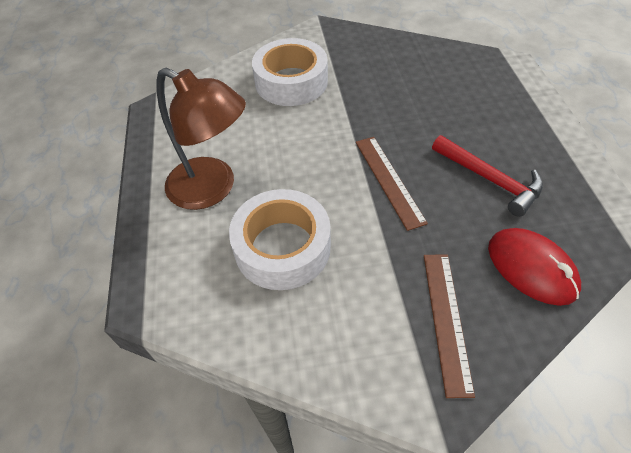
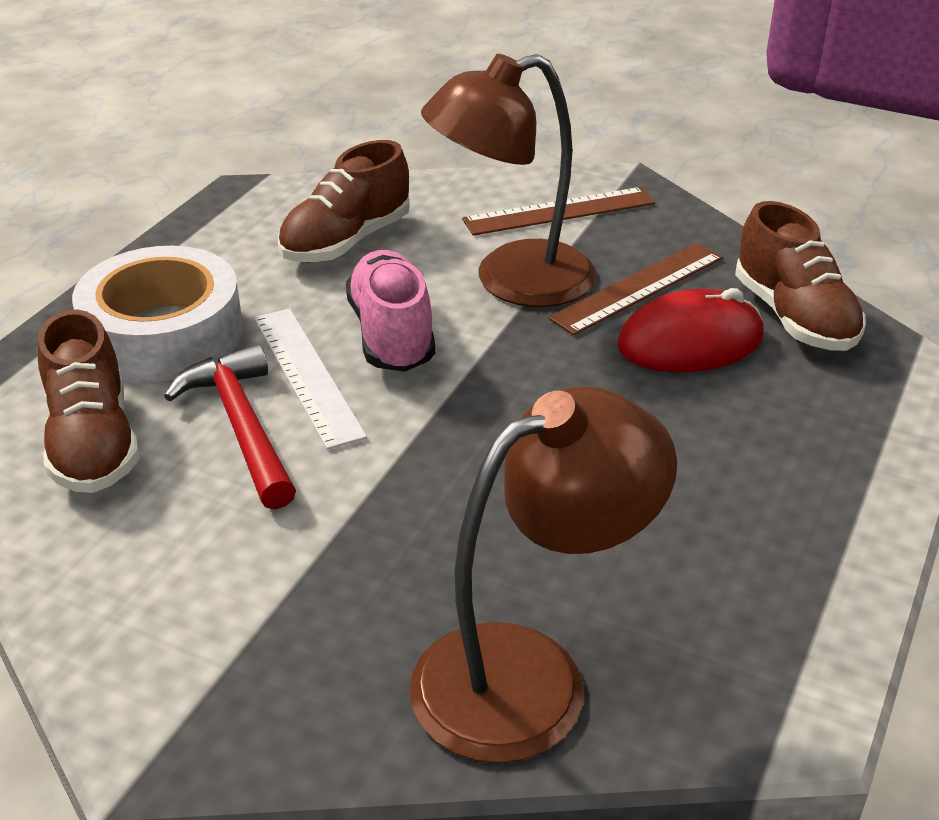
brown lamp: [156,68,246,210] = 1 -> [409,386,677,763] [421,54,596,307] = 2
brown shoe: none = 0 -> [38,310,139,493] [278,140,409,263] [735,201,866,351] = 3
pink shoe: none = 0 -> [346,250,435,372] = 1
white ruler: none = 0 -> [254,308,367,450] = 1
white tape: [229,189,331,290] [252,38,328,106] = 2 -> [72,246,243,382] = 1

